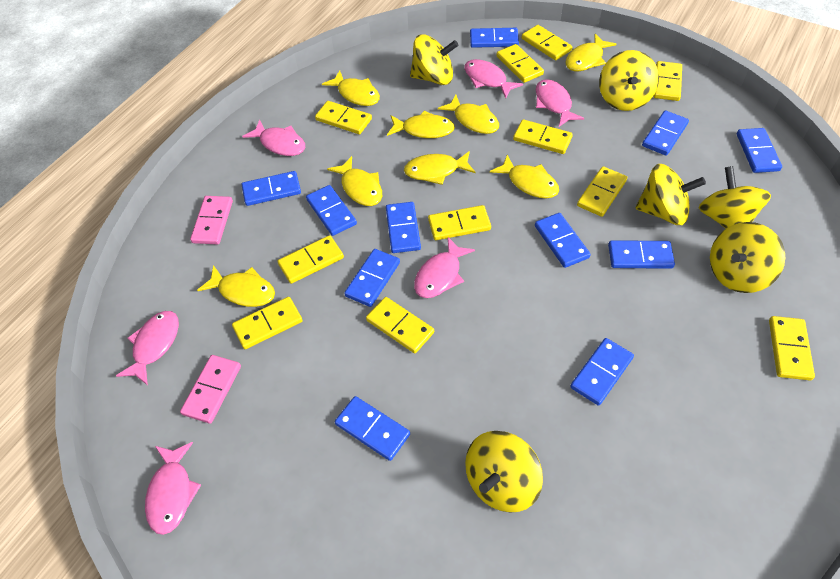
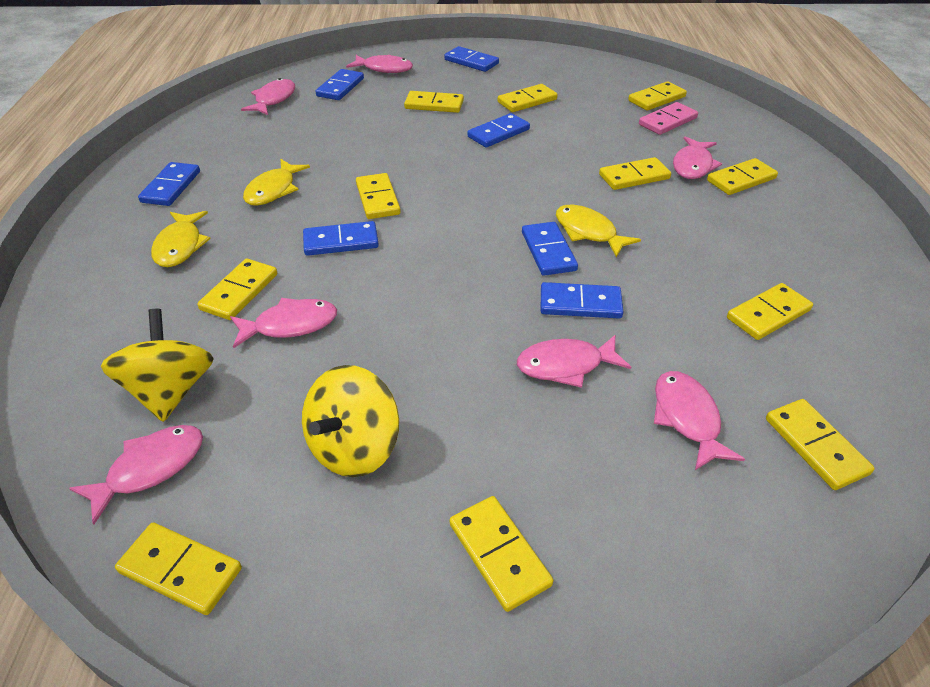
blue domino: [242,171,301,206] [306,185,357,236] [335,396,410,461] [344,249,400,307] [386,202,421,253] [470,28,519,48] [535,213,591,268] [570,338,634,406] [608,240,675,269] [642,110,689,156] [737,128,782,173] = 11 -> [138,162,200,206] [303,221,379,256] [316,69,364,100] [444,46,499,72] [467,113,530,147] [522,222,578,276] [541,282,623,318] = 7
pink domino: [180,355,241,424] [190,196,233,244] = 2 -> [639,102,698,135] = 1
pink fish: [116,311,179,385] [145,442,201,535] [242,120,305,156] [414,237,475,298] [464,59,523,99] [536,79,584,127] = 6 -> [69,425,203,525] [230,298,337,348] [241,78,295,115] [346,55,413,73] [517,335,631,388] [654,371,745,470] [673,136,722,179] = 7
yellow fish: [197,265,275,307] [322,70,380,106] [327,156,382,206] [387,111,455,138] [404,151,475,185] [438,95,499,134] [490,155,559,199] [566,34,616,71] = 8 -> [151,211,211,267] [243,159,310,206] [556,205,641,257] = 3
yellow spinning top: [410,34,458,85] [465,431,543,512] [599,50,659,111] [635,164,706,225] [699,166,771,229] [710,222,786,293] = 6 -> [101,309,214,422] [302,365,399,477] = 2

